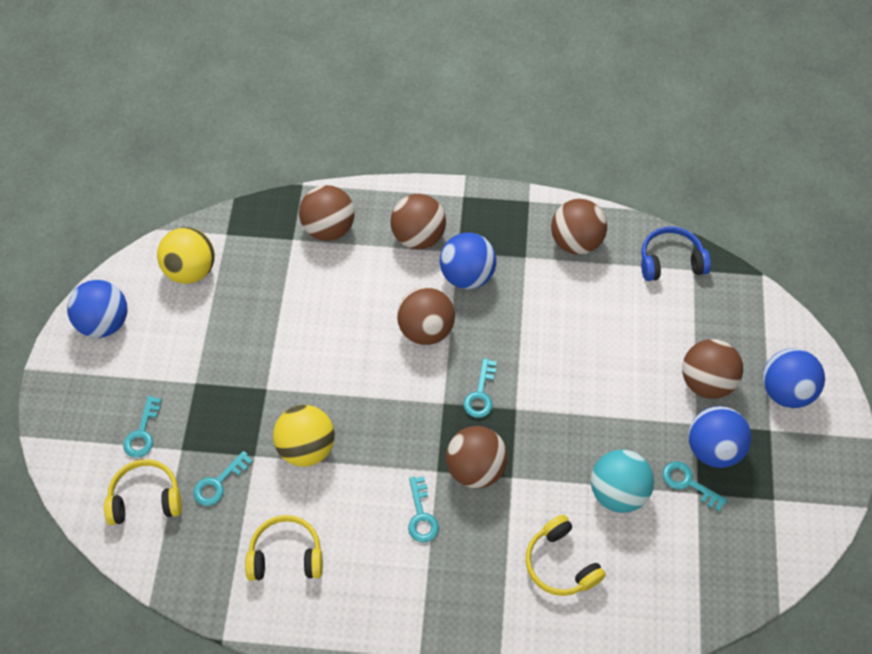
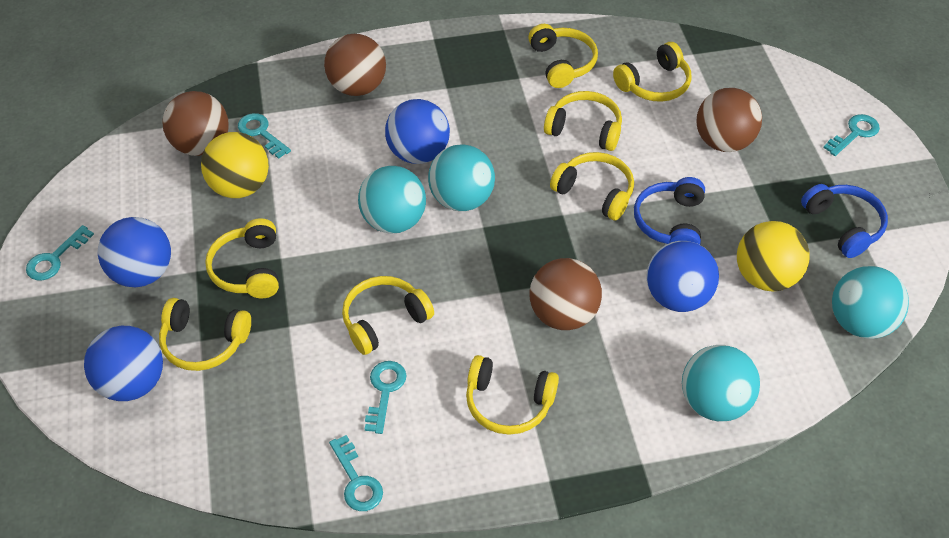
blue headphones: [641,226,711,281] = 1 -> [634,177,705,245] [801,184,888,258] = 2
brown ball: [299,185,355,241] [391,194,446,249] [397,287,455,345] [446,426,508,488] [551,199,607,255] [682,339,743,399] = 6 -> [162,91,229,156] [324,34,386,96] [529,258,602,330] [697,88,762,152] = 4
turquoise ball: [591,450,654,513] = 1 -> [358,166,426,234] [428,144,495,211] [682,345,760,421] [832,266,909,339] = 4
yellow headphones: [104,459,182,525] [245,515,323,581] [525,515,606,596] = 3 -> [159,298,251,371] [205,218,279,298] [342,276,434,355] [466,355,559,435] [528,24,598,88] [544,91,622,151] [550,152,634,221] [613,42,692,102] = 8

